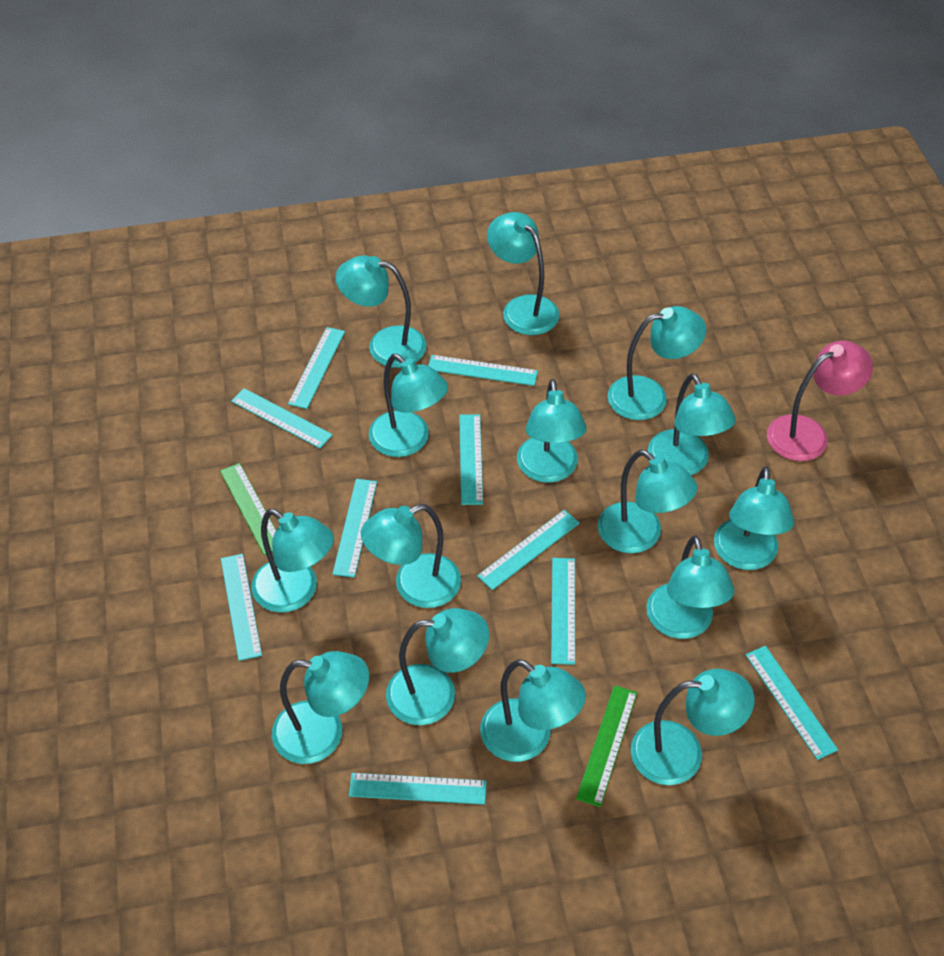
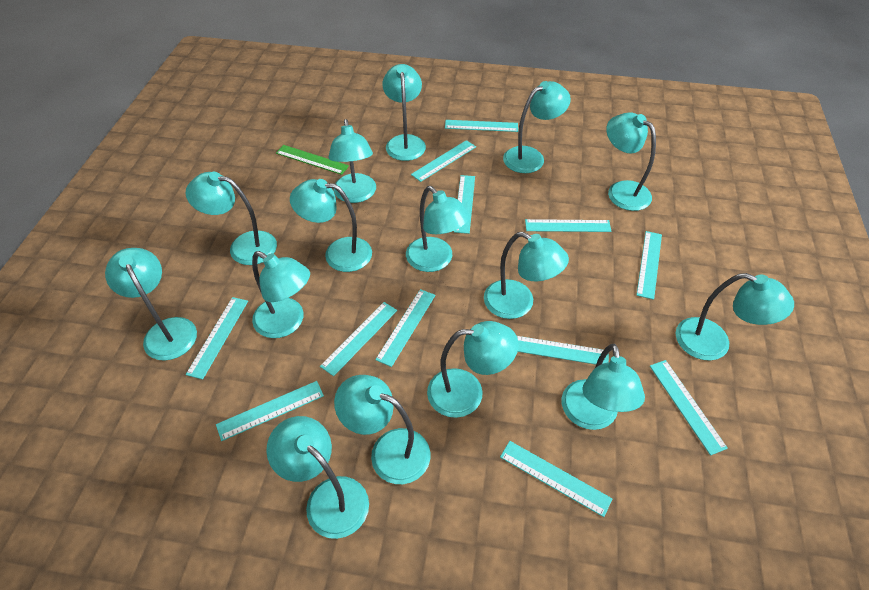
green ruler: [220,463,276,555] [576,685,637,807] = 2 -> [276,145,349,175] = 1
pink lamp: [767,340,873,461] = 1 -> none = 0
turquoise ruler: [221,554,262,661] [231,388,333,448] [288,327,345,409] [332,479,377,578] [349,773,487,805] [428,355,538,386] [459,414,483,505] [477,510,579,590] [551,558,575,665] [746,646,838,760] = 10 -> [186,297,248,380] [216,381,324,441] [320,302,397,376] [375,289,435,367] [411,140,476,182] [445,120,518,132] [454,175,475,234] [500,441,612,517] [517,336,609,364] [525,219,612,232] [636,231,662,300] [650,360,728,455] = 12

